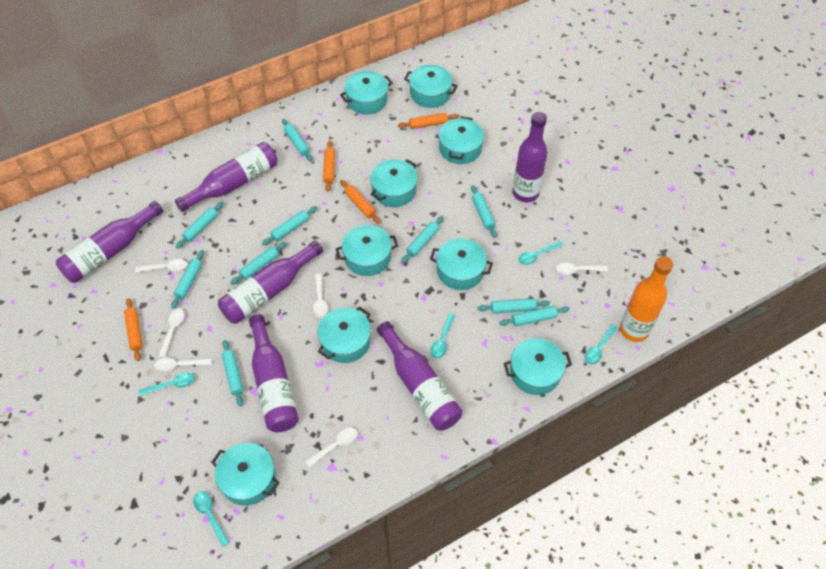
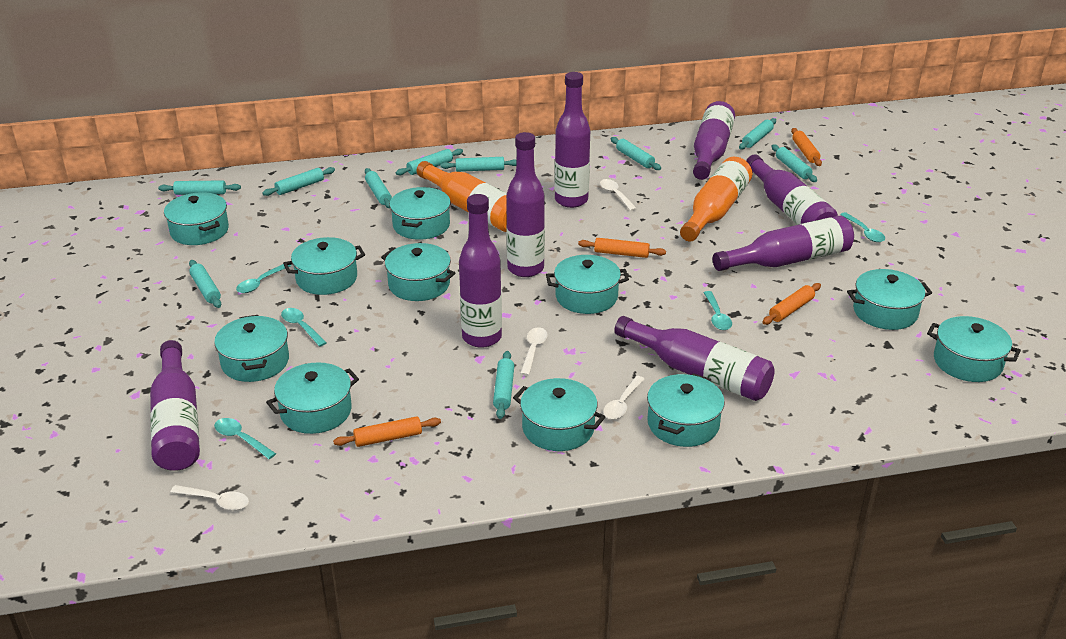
orange bottle: [620,256,673,342] = 1 -> [417,161,507,232] [680,157,752,242] = 2
purple bottle: [56,201,163,283] [175,142,278,212] [218,240,323,324] [249,314,299,432] [377,321,462,431] [512,112,547,202] = 6 -> [150,340,200,471] [459,194,502,348] [506,132,545,277] [555,72,590,208] [614,316,775,401] [693,101,735,180] [712,216,854,271] [746,155,838,225] = 8
turquoise pot: [211,443,280,506] [317,307,371,363] [336,225,398,276] [340,71,392,114] [370,159,418,207] [404,64,458,108] [430,238,493,290] [438,116,484,164] [504,338,572,395] = 9 -> [164,192,229,245] [214,315,289,382] [266,362,359,434] [283,237,365,295] [381,243,455,301] [390,187,451,240] [513,378,605,451] [546,255,629,314] [647,373,725,447] [847,269,932,330] [927,316,1021,382] = 11
white spoon: [135,259,187,272] [154,358,211,372] [159,309,185,358] [305,428,357,467] [313,273,328,318] [556,263,608,275] = 6 -> [170,485,249,510] [520,327,548,376] [600,179,637,211] [603,376,644,419] = 4

